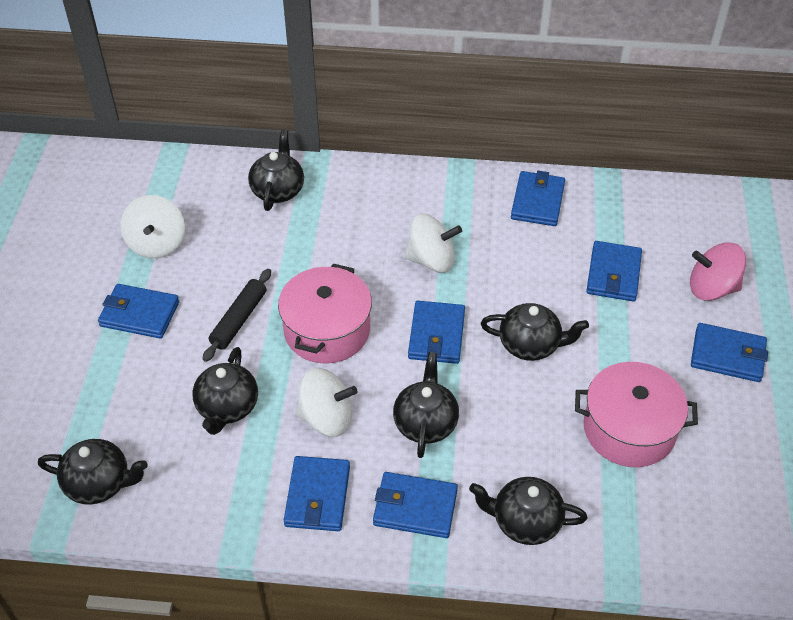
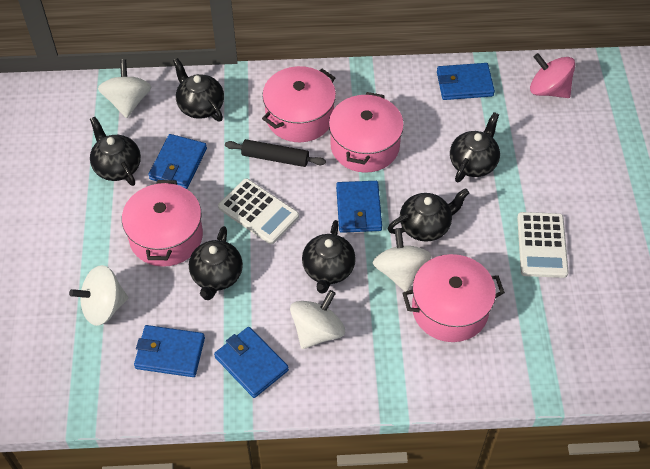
blue wallet: [98,284,179,339] [284,456,350,531] [373,472,458,538] [408,301,465,364] [511,171,565,226] [586,241,642,302] [691,323,768,382] = 7 -> [134,325,205,377] [148,134,207,189] [214,327,289,398] [336,181,382,233] [437,63,495,100] = 5
pink pot: [278,264,372,363] [575,362,698,467] = 2 -> [122,180,203,267] [262,66,336,142] [329,92,404,173] [402,254,505,342] = 4
white calculator: none = 0 -> [218,179,299,244] [517,212,569,278] = 2
white spinning top: [120,195,185,259] [296,368,357,437] [404,213,462,273] = 3 -> [69,265,128,326] [98,59,151,118] [290,290,345,349] [373,228,432,292] = 4

